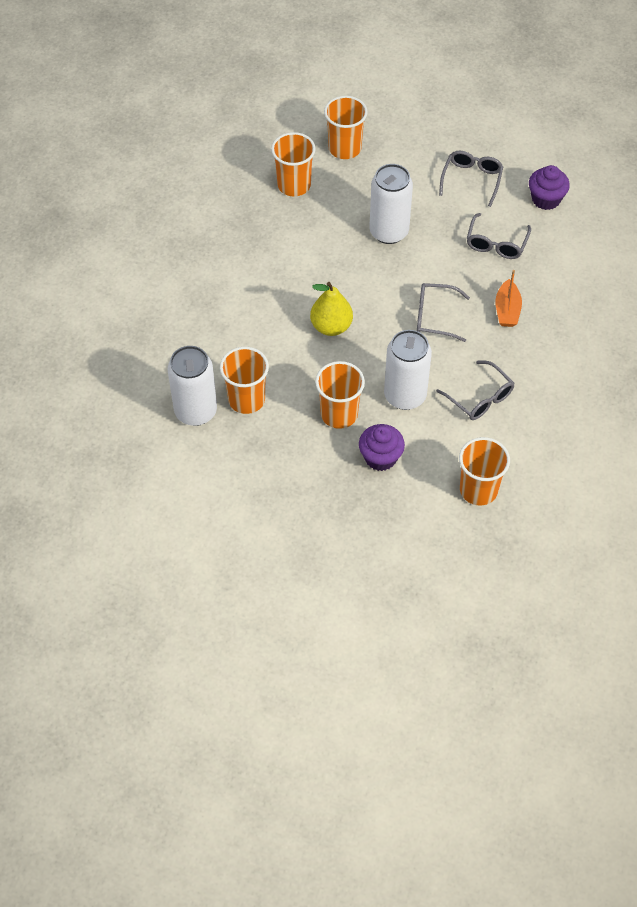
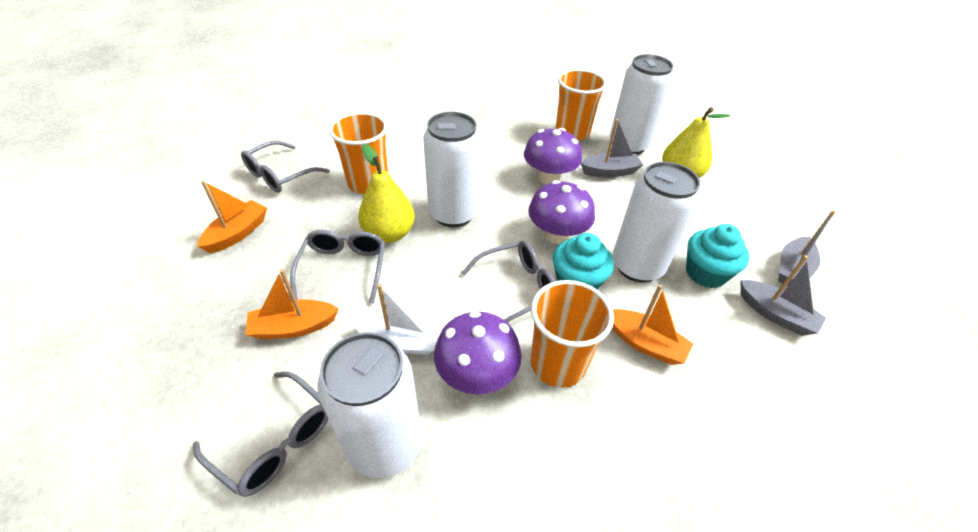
grey boat: none = 0 -> [581,119,643,178] [740,255,826,336] [778,210,836,286] = 3
orange boat: [495,270,522,327] = 1 -> [197,181,267,253] [245,269,339,339] [612,284,693,365] = 3
orange cup: [220,347,269,414] [271,132,316,196] [315,361,365,429] [324,96,368,159] [459,437,510,505] = 5 -> [329,112,388,194] [530,280,614,388] [555,69,607,141] = 3
purple cupcake: [359,424,405,471] [529,165,570,210] = 2 -> none = 0
purple mushroom: none = 0 -> [434,311,522,394] [524,128,582,184] [528,180,595,244] = 3
turquoise cupcake: none = 0 -> [553,233,614,290] [686,224,749,288] = 2
white boat: none = 0 -> [352,284,441,355] = 1
white can: [168,346,217,426] [369,164,413,244] [384,330,432,410] = 3 -> [317,332,422,478] [423,112,481,227] [610,54,673,155] [613,162,700,283] = 4
yellow pear: [310,282,353,336] = 1 -> [358,144,415,243] [662,107,731,178] = 2

